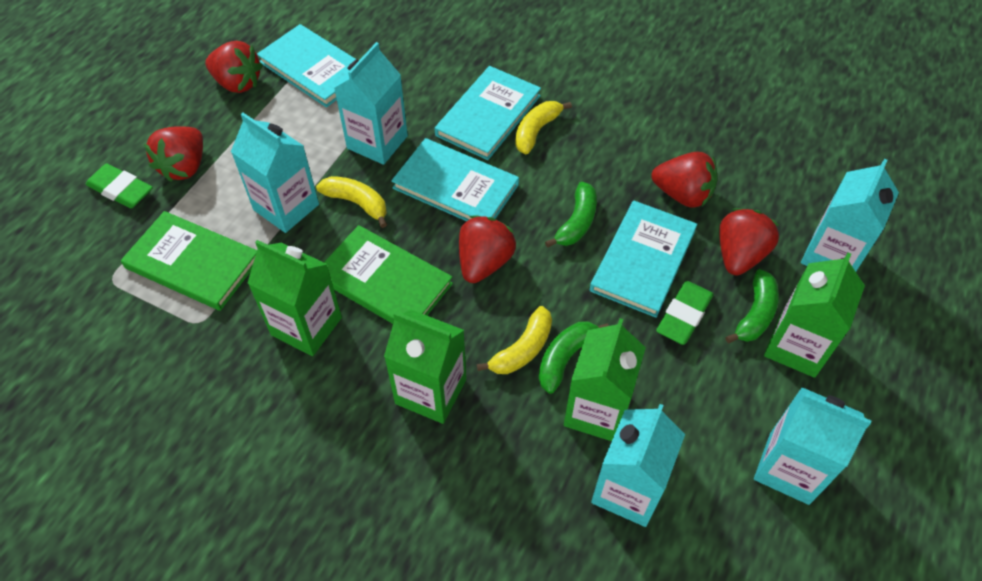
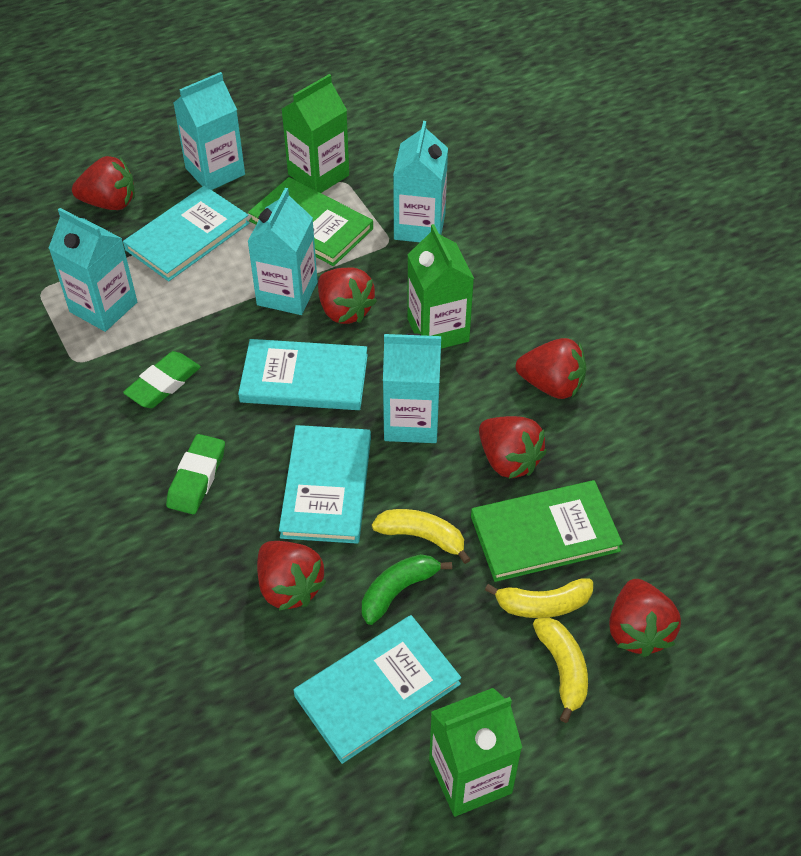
green banana: [539,321,609,394] [545,182,597,248] [725,269,779,343] = 3 -> [362,554,452,625] = 1
green carton: [248,240,342,356] [384,310,466,424] [564,319,646,441] [764,253,865,378] = 4 -> [282,74,349,193] [407,224,474,349] [429,688,522,817] = 3
red strawberry: [144,126,203,182] [205,41,263,93] [459,216,516,283] [651,152,717,208] [719,208,779,275] = 5 -> [72,156,135,210] [257,541,327,611] [318,268,377,324] [479,416,547,479] [516,338,586,399] [609,579,681,657] = 6

